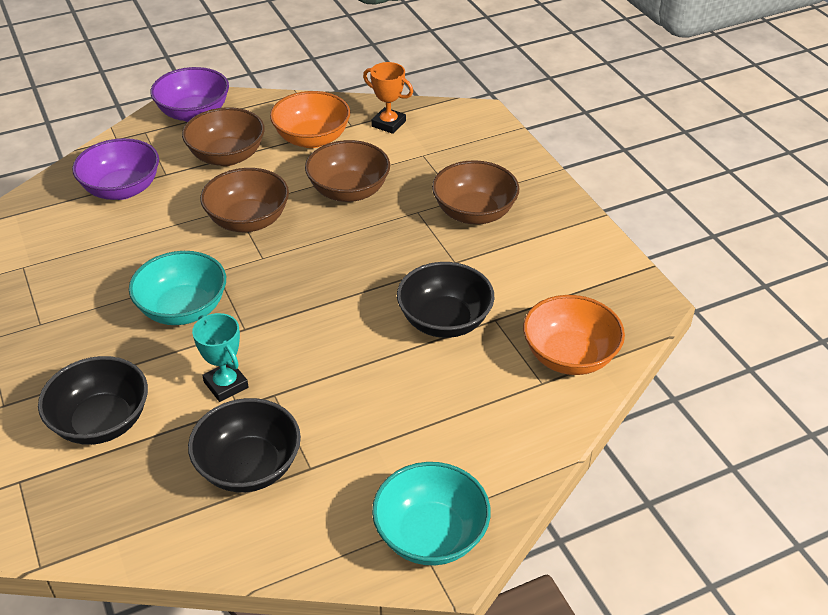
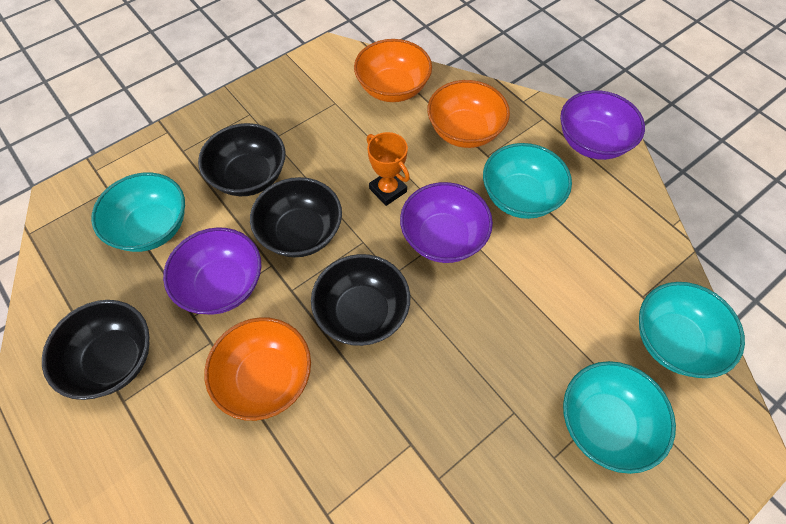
black bowl: [38,356,148,445] [188,398,301,493] [397,262,495,338] = 3 -> [42,300,150,400] [198,123,286,196] [250,177,342,257] [311,254,410,346] = 4
brown bowl: [182,107,265,166] [200,168,289,232] [305,140,390,202] [432,160,519,225] = 4 -> none = 0
orange bowl: [270,91,350,148] [523,295,625,375] = 2 -> [204,317,311,421] [354,39,432,102] [427,80,510,148] = 3
purple bowl: [72,138,159,200] [151,67,229,122] = 2 -> [163,227,261,315] [400,182,493,263] [560,90,645,160] = 3
turquoise bowl: [129,251,226,325] [372,462,491,565] = 2 -> [91,172,185,252] [483,143,572,219] [563,361,676,474] [639,282,745,378] = 4
turquoise trophy: [192,313,249,402] = 1 -> none = 0

